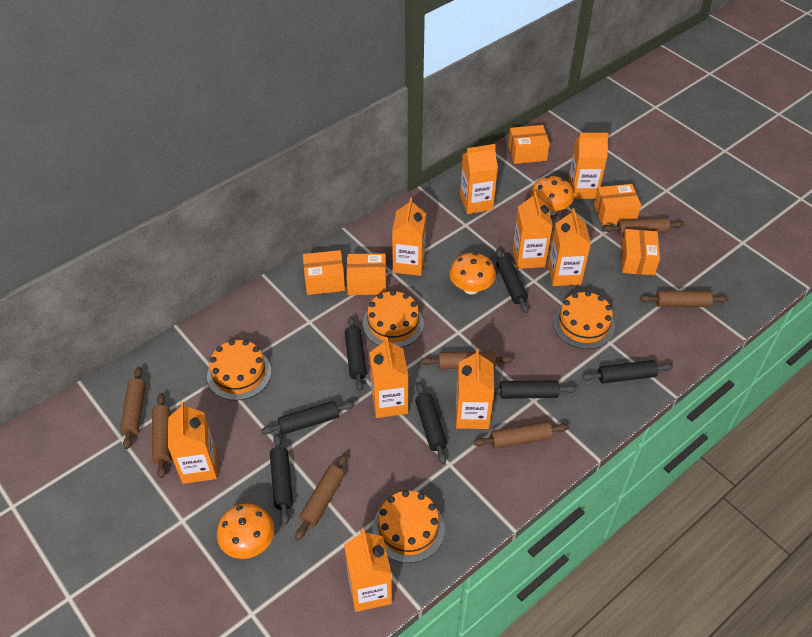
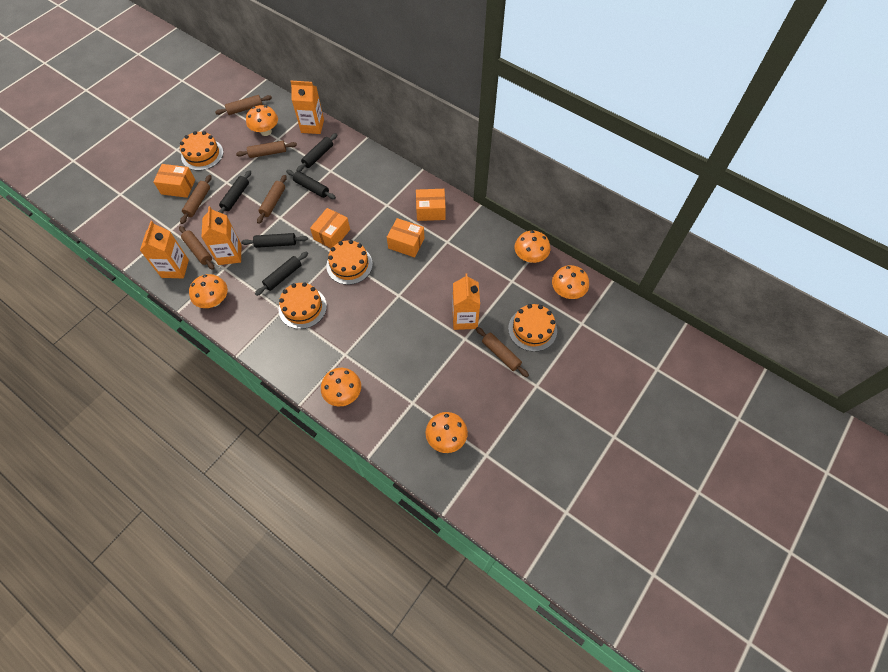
black rolling pin: [261,401,355,435] [270,434,293,525] [345,316,367,391] [415,382,447,464] [494,380,577,399] [496,249,529,313] [582,360,673,383] = 7 -> [218,170,251,214] [241,233,308,248] [255,252,308,296] [286,170,336,199] [296,133,338,172] = 5
brown rolling pin: [120,367,146,449] [152,393,171,478] [295,454,348,540] [421,351,513,369] [473,421,569,449] [603,218,684,235] [640,291,728,307] = 7 -> [179,226,214,270] [180,175,212,224] [215,95,272,115] [236,141,297,158] [257,175,287,224] [476,327,529,377] = 6
orange box: [303,250,345,295] [347,253,386,295] [508,125,550,164] [594,184,641,226] [621,229,660,276] = 5 -> [153,164,195,198] [310,208,350,248] [387,218,425,257] [416,189,446,221] = 4
orange carton: [168,402,217,484] [344,529,392,612] [369,337,408,418] [392,198,426,276] [456,349,494,429] [460,144,498,214] [513,191,553,269] [548,208,591,286] [568,133,609,199] = 9 -> [140,221,189,278] [201,206,241,265] [290,81,324,134] [452,274,480,330] = 4
orange mushroom: [217,503,274,559] [449,252,496,295] [531,176,574,216] = 3 -> [189,274,228,308] [246,105,278,136] [321,368,361,406] [426,412,468,453] [515,231,550,263] [552,265,589,299] = 6

